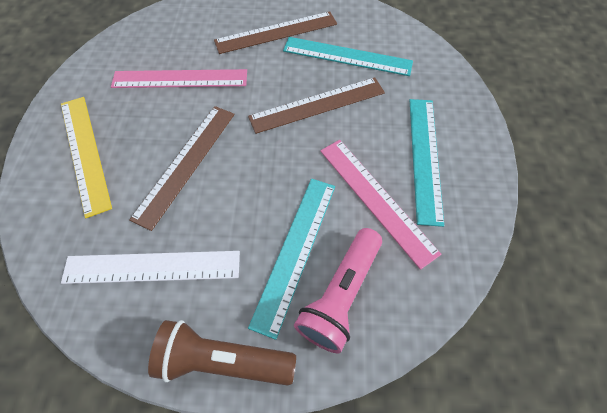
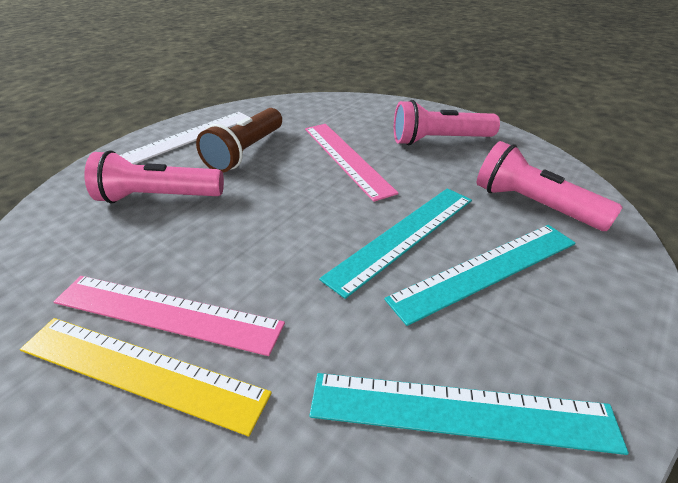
brown ruler: [129,106,235,231] [214,11,337,54] [248,77,385,134] = 3 -> none = 0
pink flashlight: [294,228,382,354] = 1 -> [84,150,224,203] [394,100,500,145] [477,141,623,231] = 3

